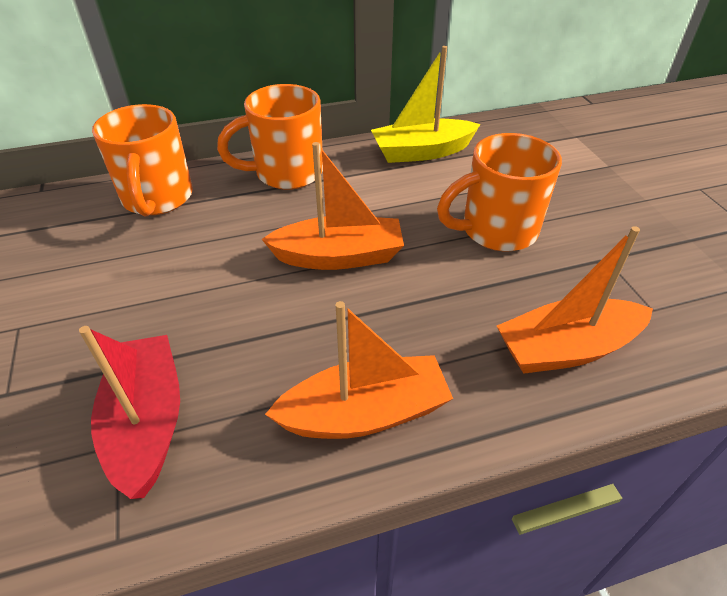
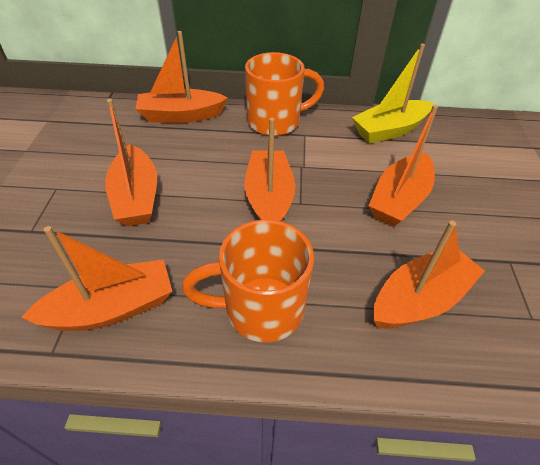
orange boat: [262,142,404,270] [265,301,453,439] [497,226,653,374] = 3 -> [22,226,172,331] [105,99,157,226] [136,31,228,123] [244,118,295,221] [369,105,438,227] [373,220,485,328] = 6
orange mug: [92,104,193,217] [217,84,323,190] [437,133,562,251] = 3 -> [182,220,314,342] [245,52,324,136] = 2
red boat: [79,326,180,499] = 1 -> none = 0

